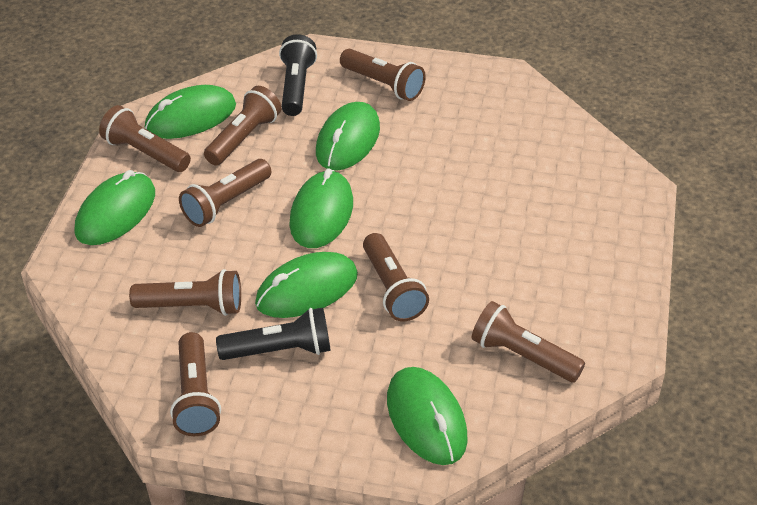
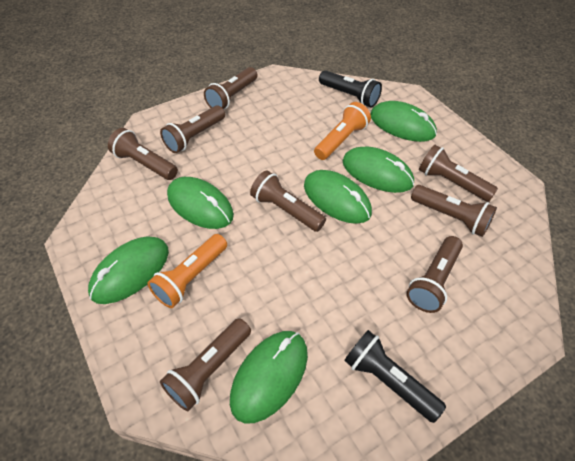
orange flashlight: none = 0 -> [148,234,227,308] [314,102,371,160] = 2

